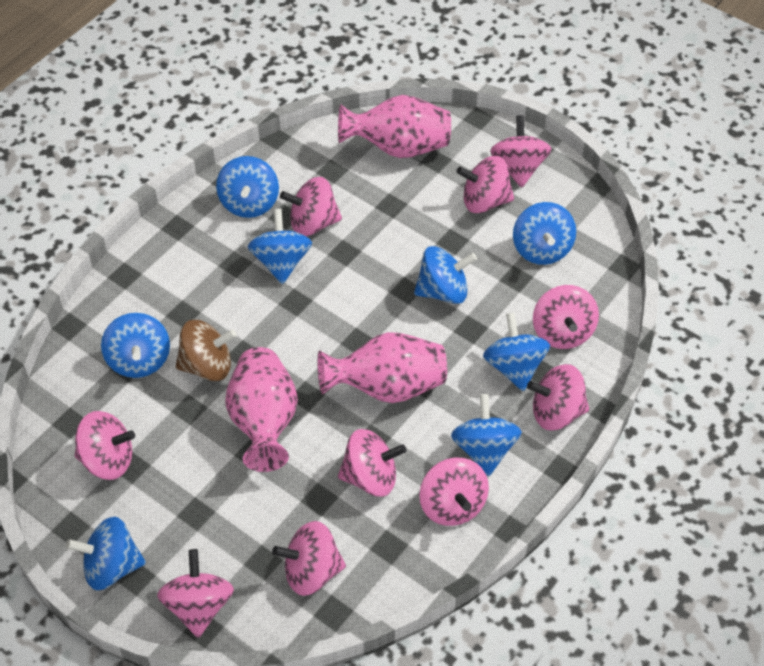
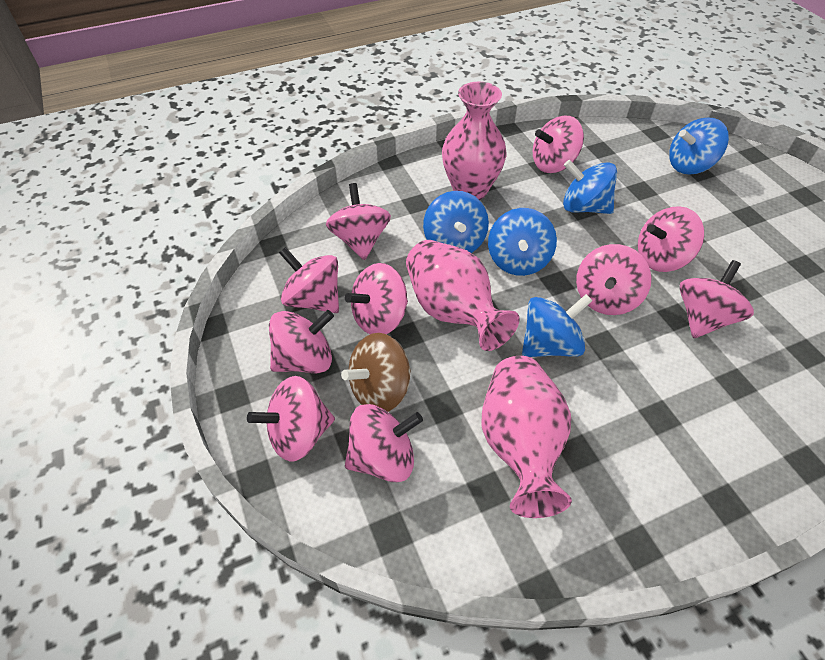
blue spinning top: [66,517,146,590] [101,313,170,378] [216,156,279,218] [248,209,312,284] [414,246,477,304] [451,394,522,477] [483,312,550,391] [513,202,576,265] = 8 -> [423,191,489,253] [488,208,557,276] [522,294,593,357] [563,160,617,214] [669,118,729,174] = 5

